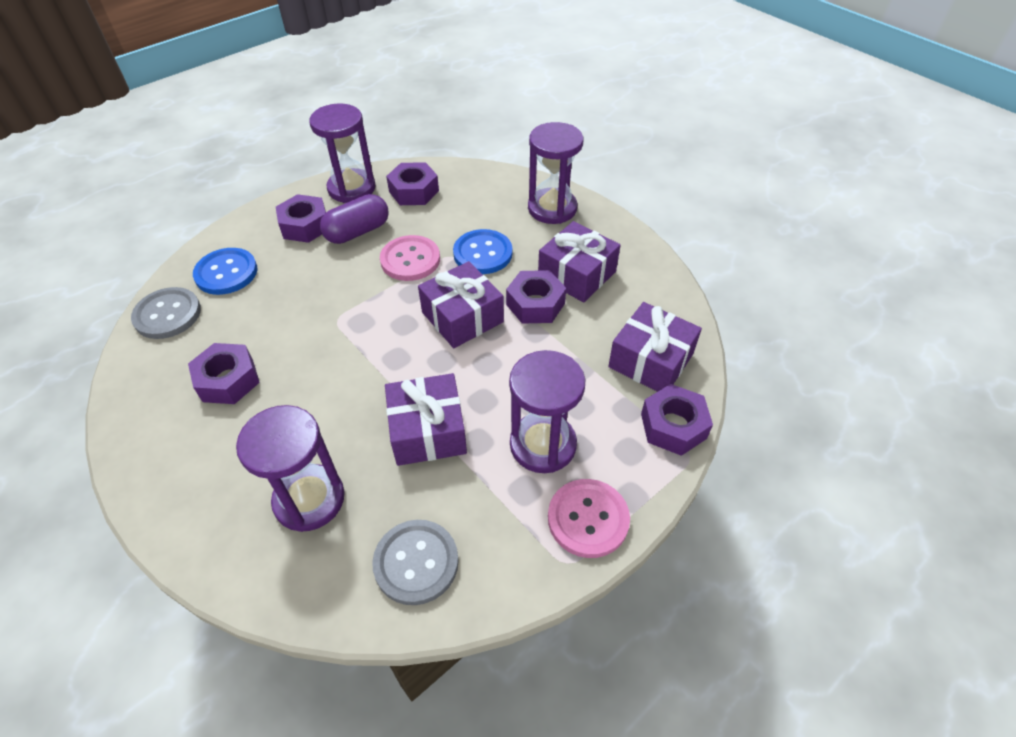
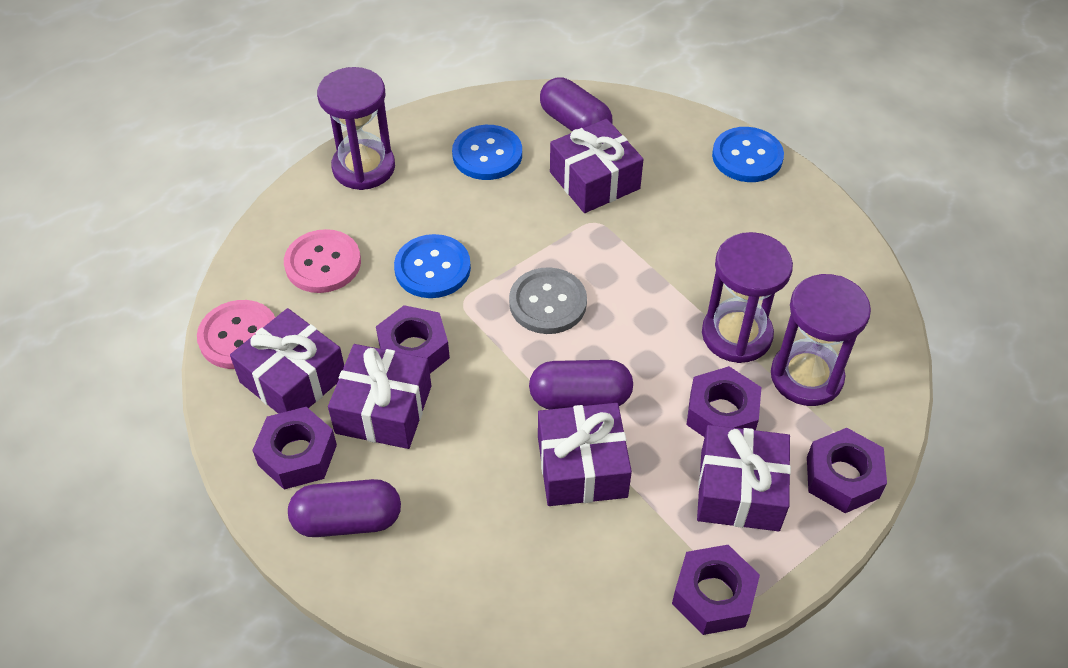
blue button: [193,248,257,295] [453,229,512,274] = 2 -> [394,234,471,298] [452,125,522,180] [712,127,784,182] = 3
grey button: [131,287,201,339] [372,520,459,605] = 2 -> [509,267,587,334] = 1
purple capsule: [320,194,389,244] = 1 -> [288,479,401,537] [529,360,633,409] [540,77,613,131] = 3
purple gift: [385,373,467,466] [418,261,504,348] [538,221,620,303] [608,302,702,392] = 4 -> [230,308,344,414] [328,344,431,449] [538,403,632,506] [550,119,644,213] [697,425,791,531] = 5
purple hourglass: [236,405,345,532] [309,104,376,203] [509,350,585,473] [528,122,583,224] = 4 -> [317,67,395,190] [702,232,793,363] [771,274,871,406] = 3

